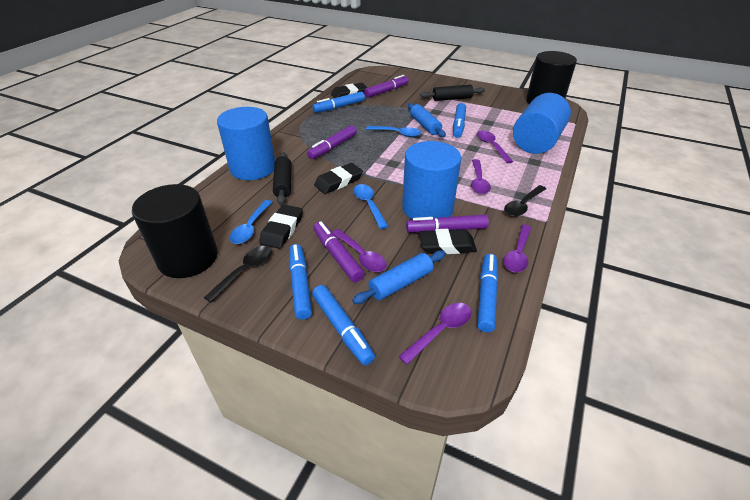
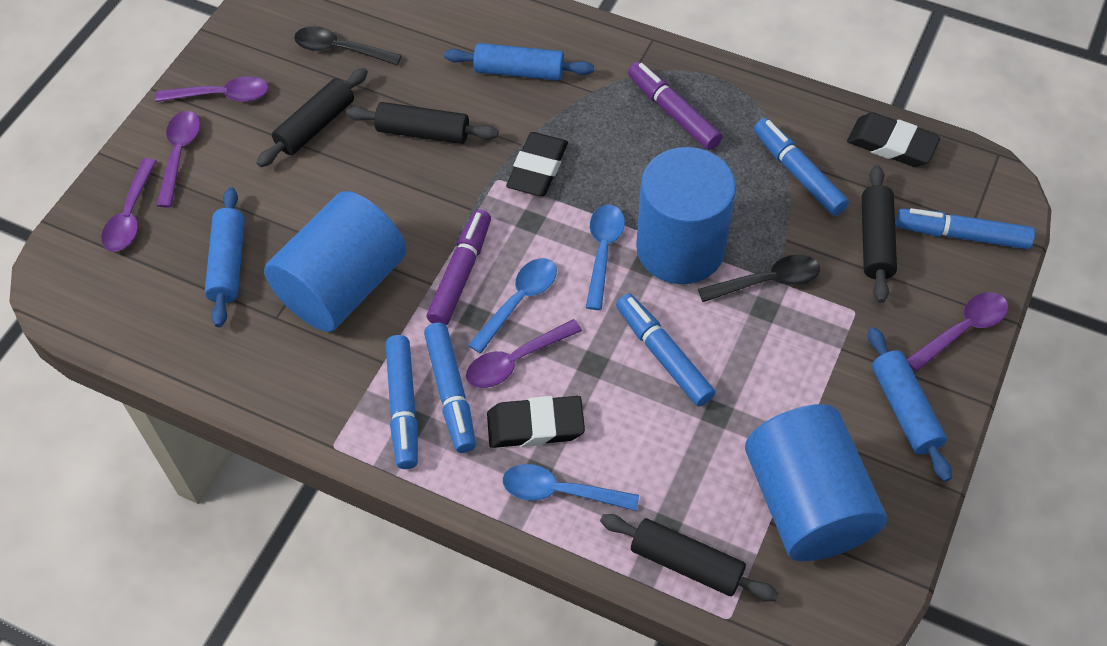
black cylinder: [132,184,218,278] [526,51,577,104] = 2 -> none = 0
black eraser: [259,205,303,249] [314,163,363,194] [331,83,368,98] [419,229,477,254] = 4 -> [487,396,585,448] [506,132,568,196] [847,112,941,167] = 3
black rolling pin: [273,152,291,205] [420,85,485,101] = 2 -> [257,68,368,167] [346,102,498,144] [600,514,779,601] [862,165,897,303] = 4
blue rolling pin: [352,251,446,304] [408,103,446,137] = 2 -> [205,187,245,327] [444,43,594,81] [868,327,952,482] = 3
purple marker: [307,125,357,159] [313,221,365,282] [364,75,409,98] [406,215,489,233] = 4 -> [427,209,491,326] [628,62,722,150] = 2

